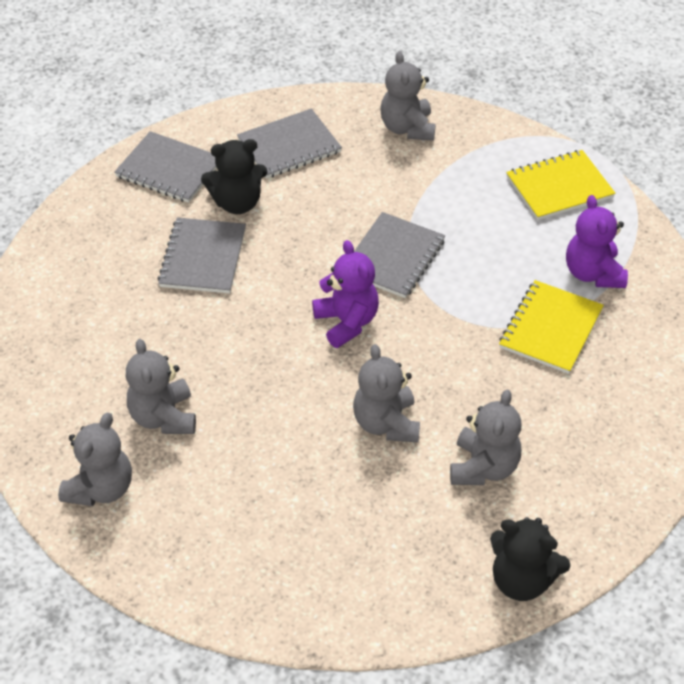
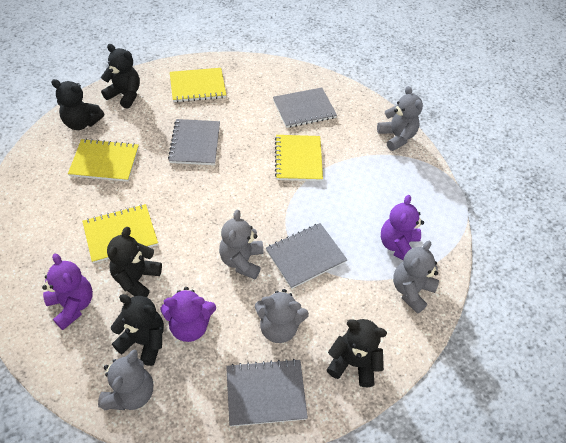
black teddy bear: [201,139,267,214] [490,517,571,601] = 2 -> [51,79,104,130] [101,44,140,109] [107,227,162,297] [111,294,164,366] [327,319,387,387] = 5
purple teddy bear: [312,240,379,348] [566,195,628,288] = 2 -> [42,253,93,330] [161,287,216,342] [381,195,424,260] = 3
yellow notebook: [499,280,604,374] [506,150,615,220] = 2 -> [68,139,139,182] [82,204,158,263] [170,68,226,102] [275,135,323,181] = 4

